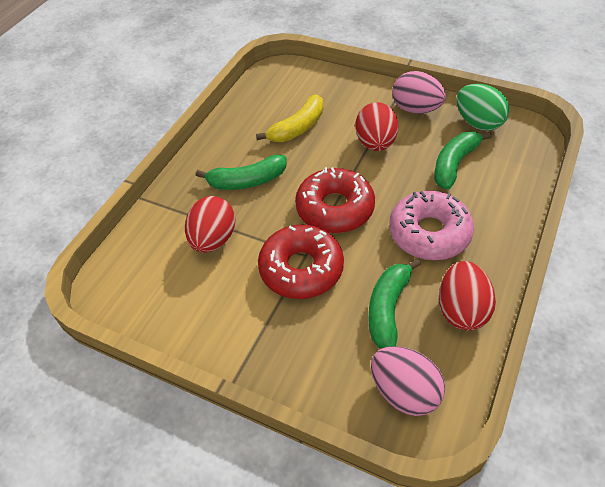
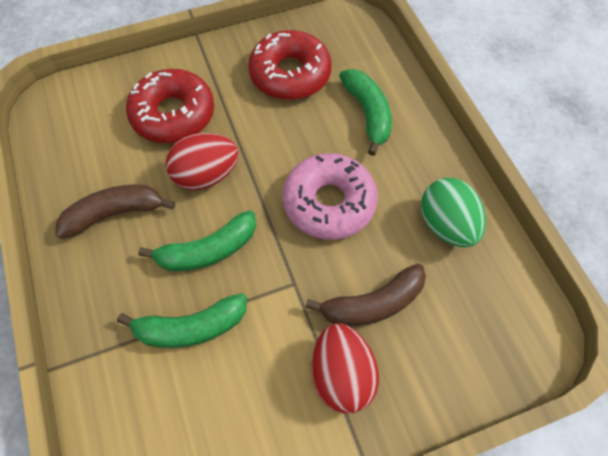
brown banana: none = 0 -> [55,184,175,239] [306,264,426,327] = 2
pink egg: [371,346,445,416] [392,71,446,114] = 2 -> none = 0
red egg: [185,196,235,253] [355,102,398,151] [439,261,496,330] = 3 -> [166,133,239,190] [312,323,379,414] = 2
yellow banana: [256,95,323,142] = 1 -> none = 0

